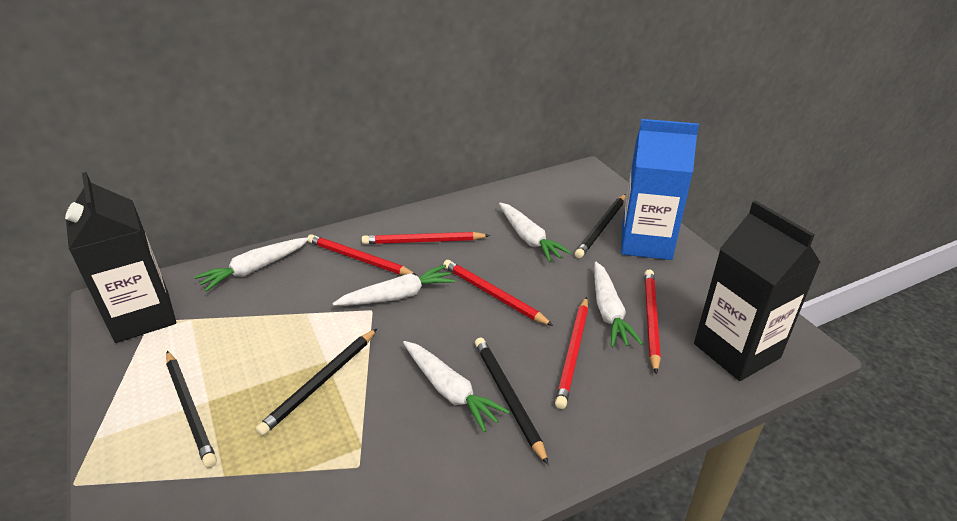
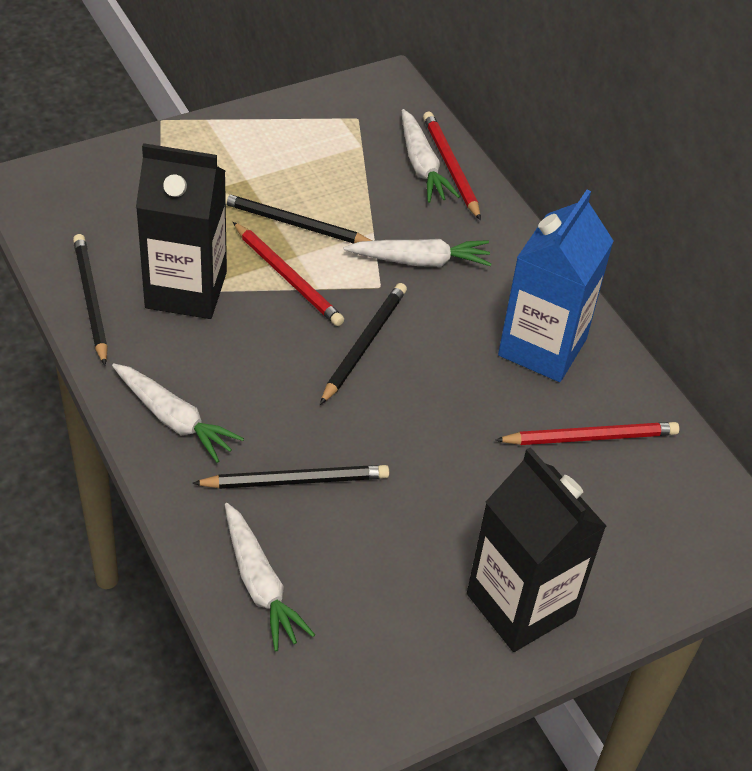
red pencil: [308,234,418,276] [362,232,490,244] [443,260,553,326] [555,297,588,409] [644,269,661,374] = 5 -> [233,222,344,326] [423,112,481,220] [495,422,679,445] = 3
white carrot: [194,237,309,292] [332,265,455,306] [403,341,510,432] [499,203,571,262] [594,262,643,347] = 5 -> [112,363,244,463] [225,503,315,651] [344,239,491,267] [402,109,460,203] = 4

